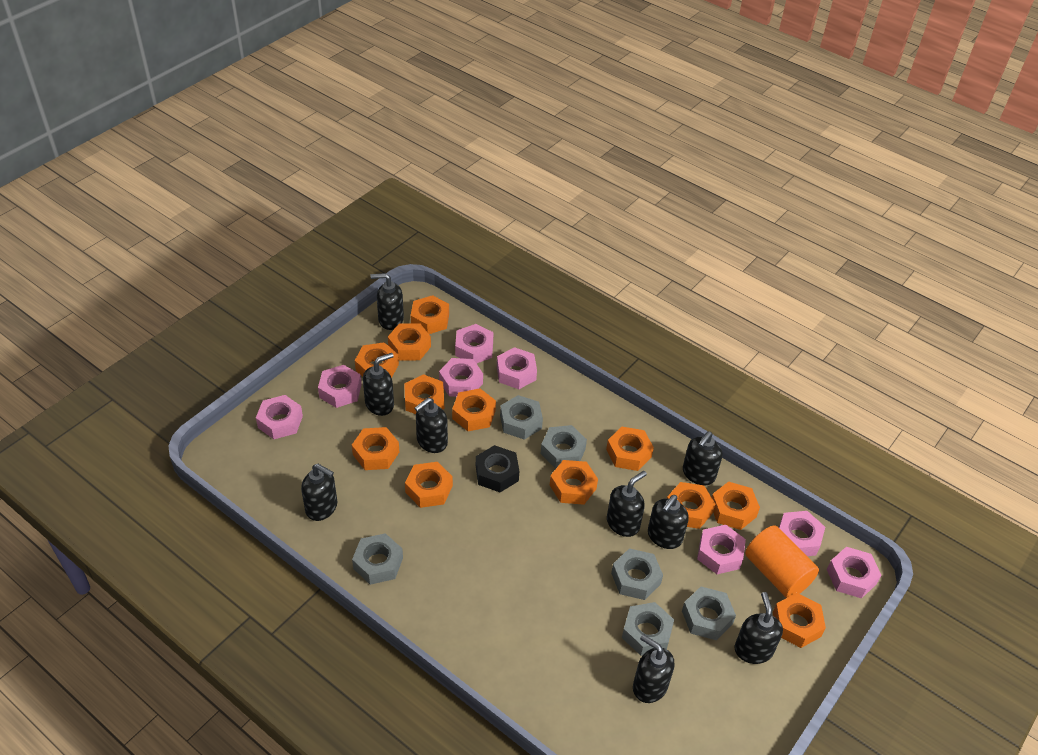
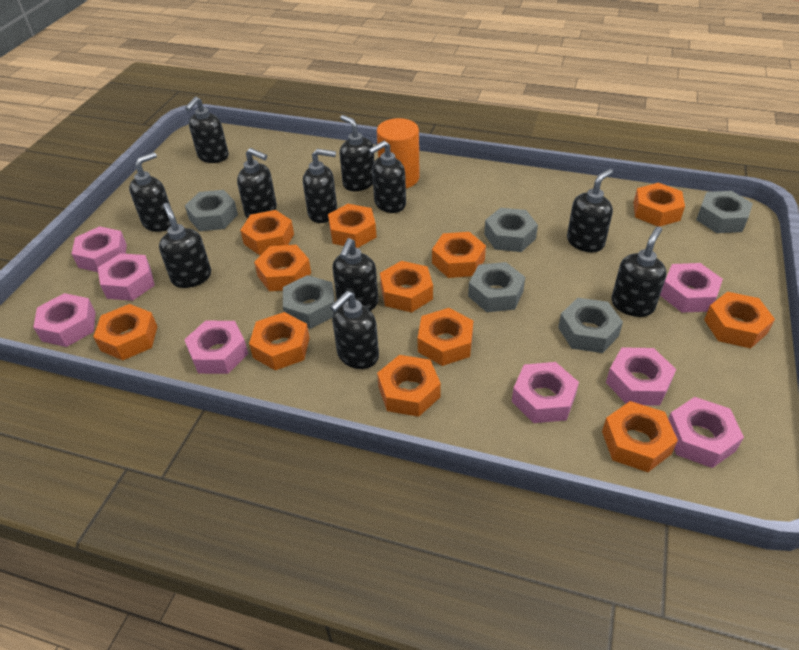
black nut: [476,445,519,492] = 1 -> none = 0
black soap dispenser: [301,464,337,521] [363,353,394,416] [370,273,404,330] [414,398,448,453] [607,471,647,537] [633,634,674,703] [648,495,689,549] [683,431,722,485] [734,592,783,664] = 9 -> [129,152,171,232] [159,203,211,288] [185,97,229,163] [237,148,277,218] [303,149,337,223] [330,291,379,369] [332,238,378,311] [340,115,375,191] [368,141,406,213] [567,169,613,252] [611,226,667,317] = 11

